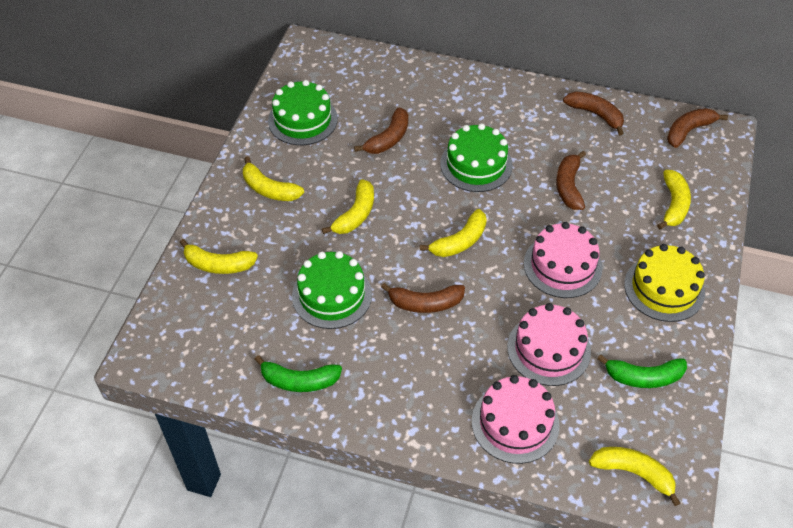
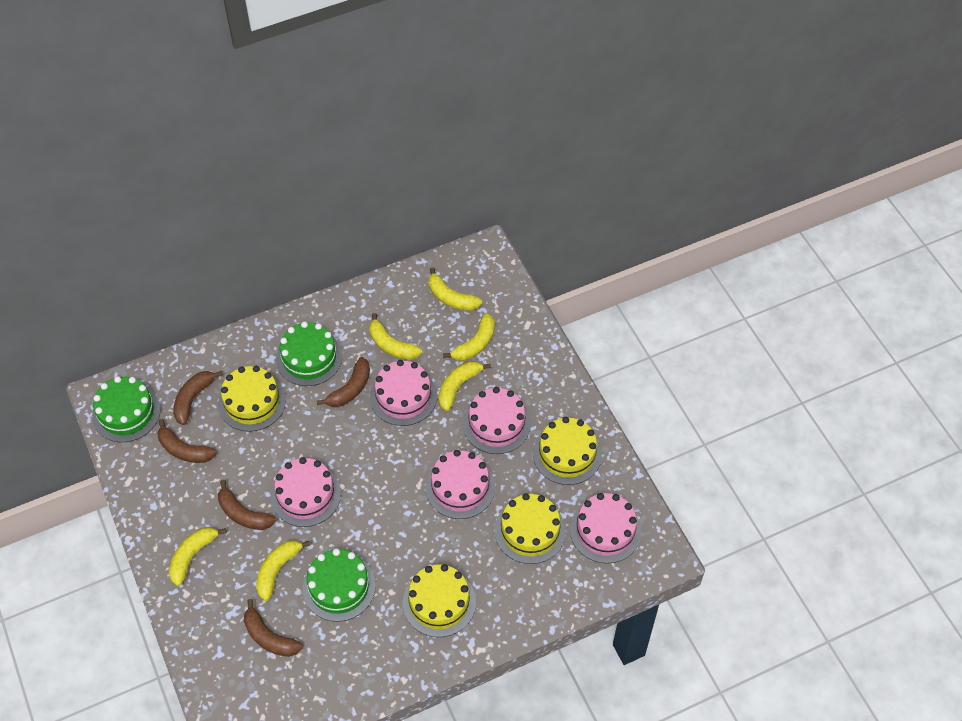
green banana: [254,355,342,392] [597,354,687,388] = 2 -> none = 0
pink cake: [472,375,560,464] [507,303,591,386] [524,222,602,298] = 3 -> [271,457,341,527] [370,360,437,426] [425,450,495,519] [463,387,531,454] [570,493,641,564] = 5
yellow cake: [624,244,705,322] = 1 -> [218,366,286,432] [403,564,476,637] [495,493,566,564] [533,417,602,485] = 4

